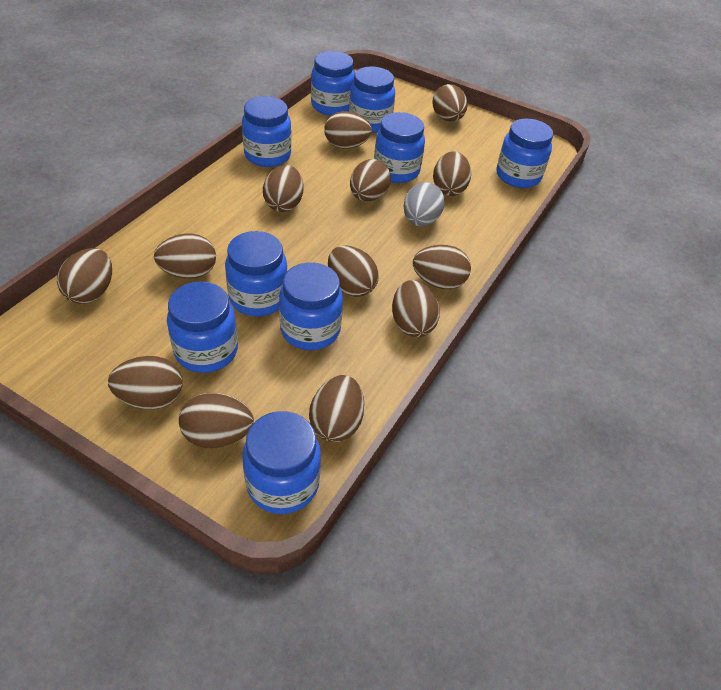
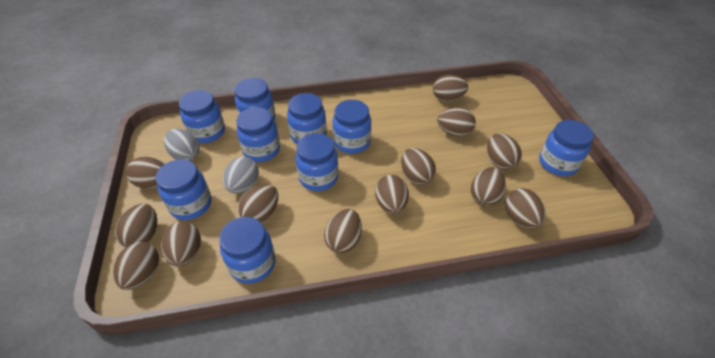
grey egg: [403,182,445,226] = 1 -> [164,129,200,161] [223,157,259,194] = 2

